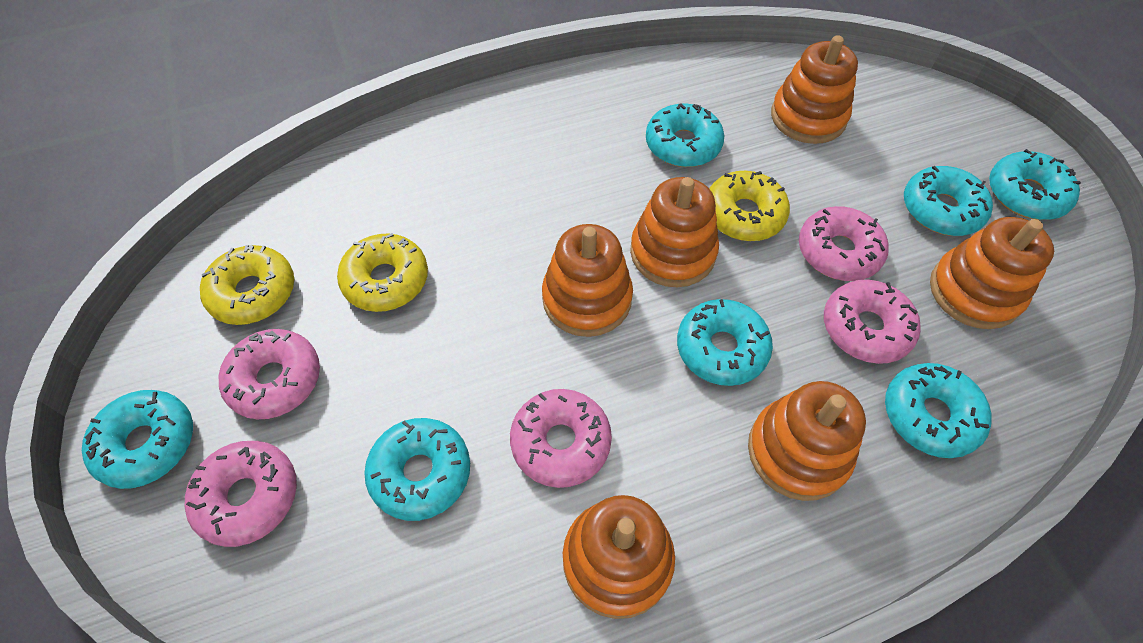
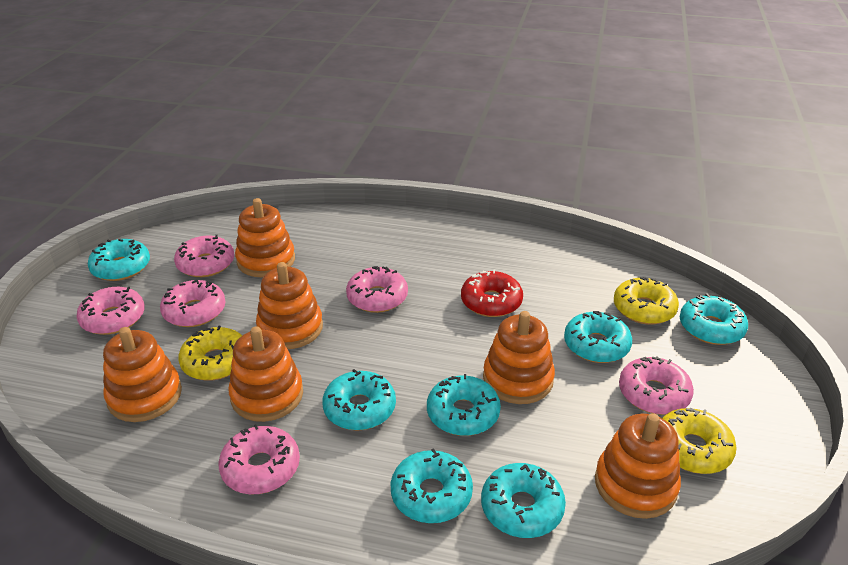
pink donut: [185,441,297,547] [219,329,320,419] [510,389,612,488] [799,206,889,281] [824,280,921,364] = 5 -> [76,287,145,335] [160,279,226,327] [174,235,234,277] [218,424,300,494] [346,266,408,313] [619,356,694,415] = 6
red donut: none = 0 -> [461,269,523,317] = 1

